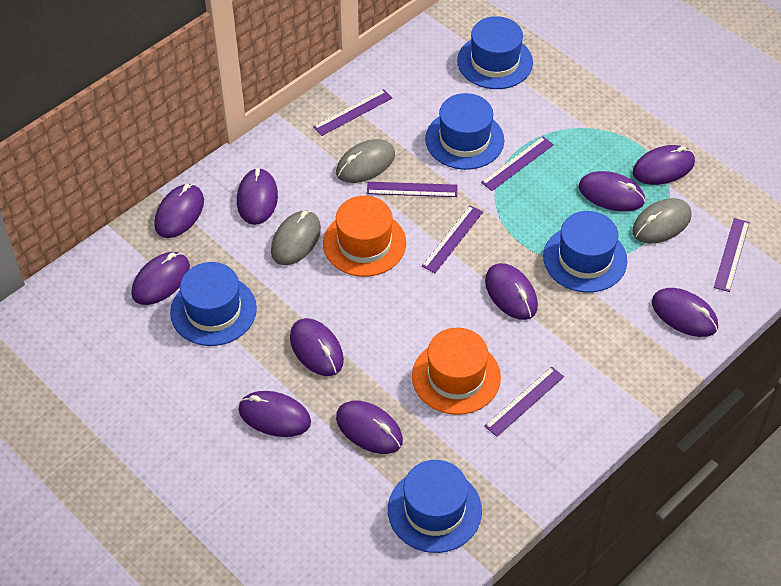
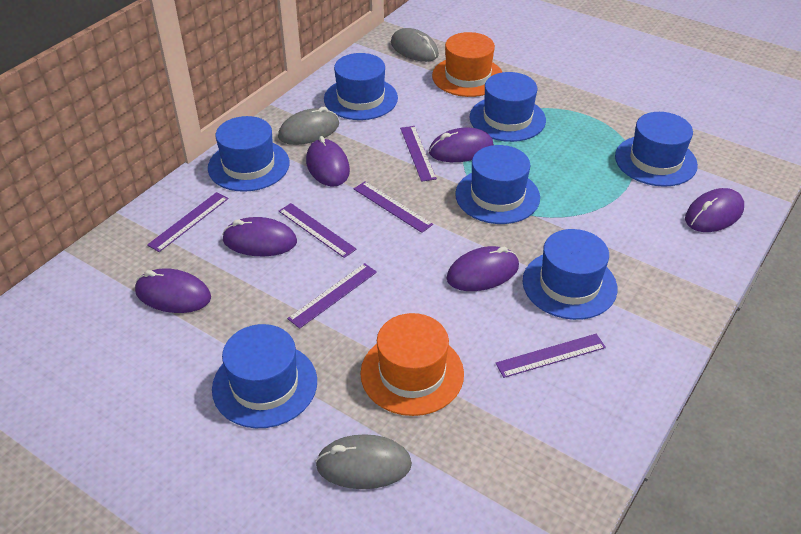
blue hat: [170,262,257,346] [388,460,482,553] [425,93,504,170] [457,16,533,89] [543,211,627,293] = 5 -> [208,116,290,192] [212,324,317,428] [324,53,398,120] [455,145,540,224] [470,72,546,142] [523,229,618,320] [615,112,698,187] = 7
purple mouse: [131,252,190,305] [154,184,204,238] [237,168,278,225] [238,391,311,437] [290,318,344,376] [336,401,403,454] [485,263,538,320] [579,171,645,212] [633,145,695,185] [652,288,718,337] = 10 -> [135,268,211,313] [222,217,297,256] [306,136,350,187] [429,128,494,162] [446,246,519,291] [685,188,744,232] = 6

